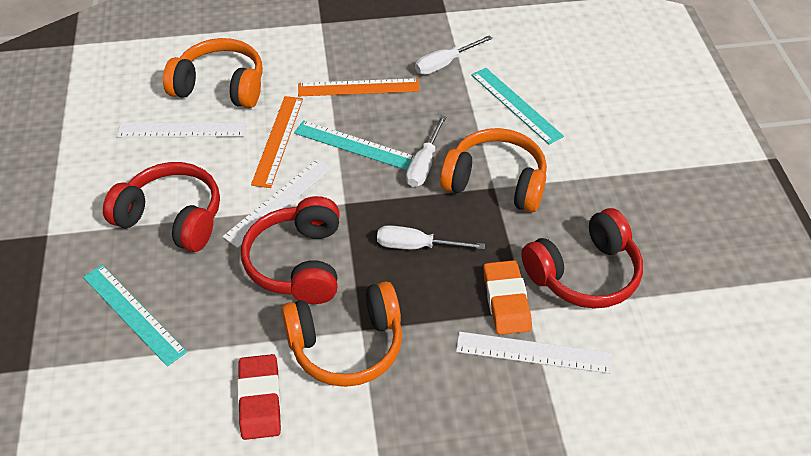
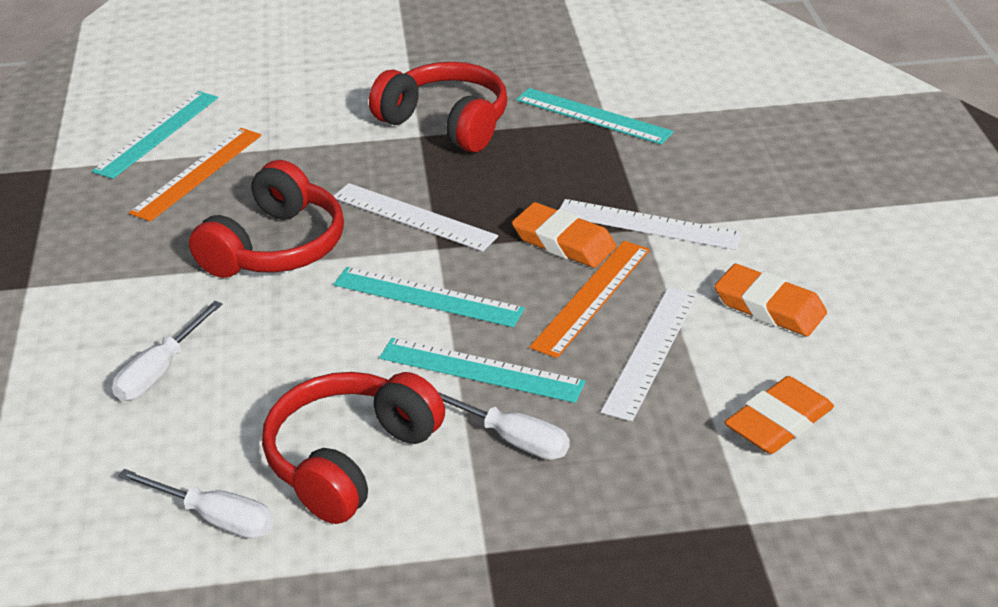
orange eraser: [483,260,532,335] = 1 -> [512,202,616,268] [715,264,827,336] [724,376,834,454] = 3
orange headphones: [163,38,263,108] [281,281,402,387] [440,128,547,212] = 3 -> none = 0
red eraser: [237,354,281,440] = 1 -> none = 0
turquoise ruler: [83,265,187,366] [294,120,414,170] [471,68,564,145] = 3 -> [92,91,218,179] [334,267,525,327] [379,338,585,403] [516,88,674,145] = 4

